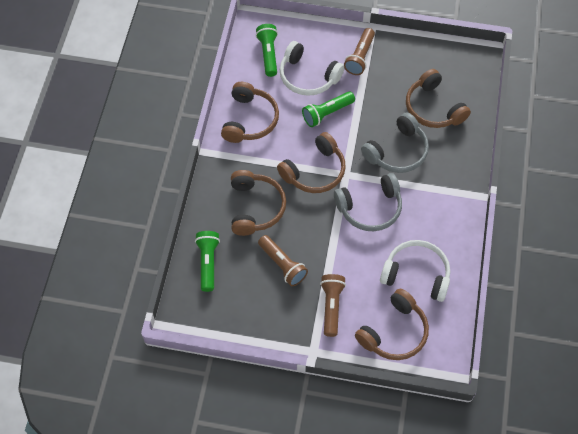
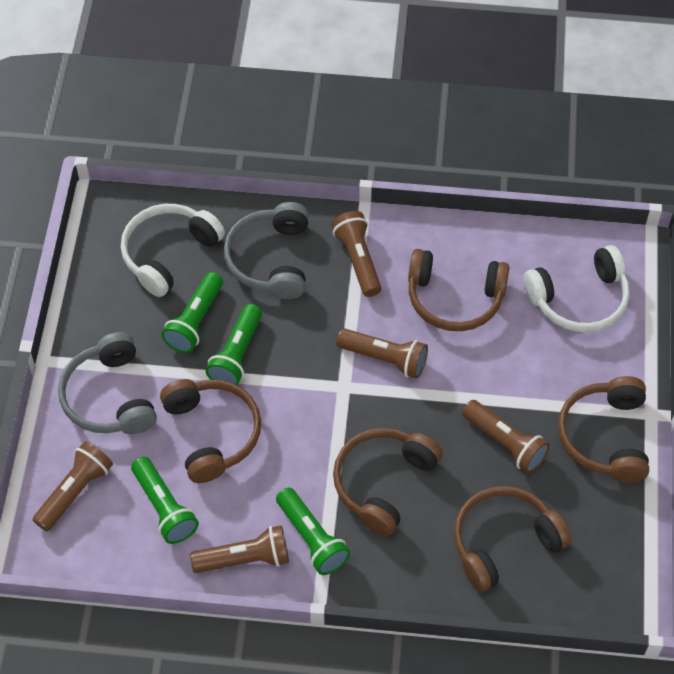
brown flashlight: [258,235,308,286] [320,274,346,337] [344,28,375,75] = 3 -> [32,441,113,531] [190,525,289,573] [331,211,381,297] [336,328,428,379] [462,400,550,473] = 5
green flashlight: [195,231,220,292] [256,24,278,77] [302,91,355,127] = 3 -> [131,457,199,544] [161,272,223,353] [205,304,262,385] [276,487,350,575] = 4

